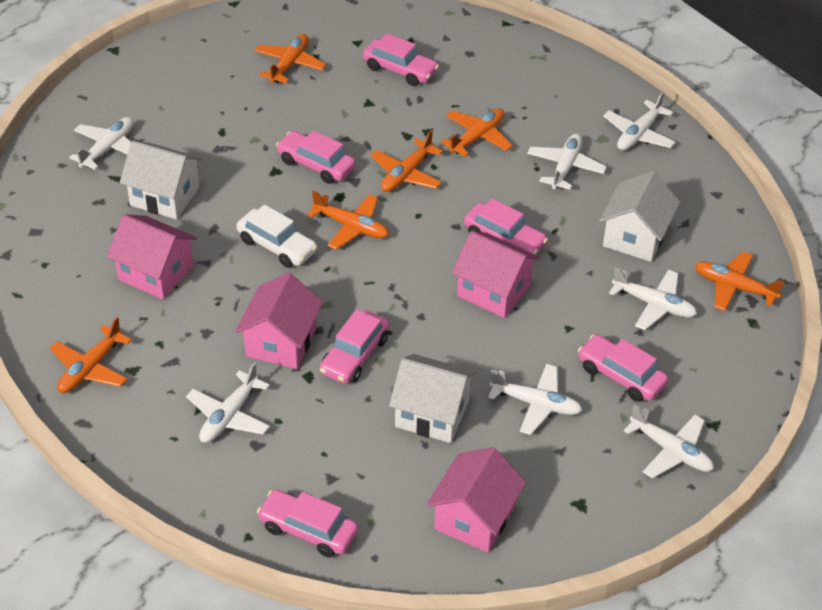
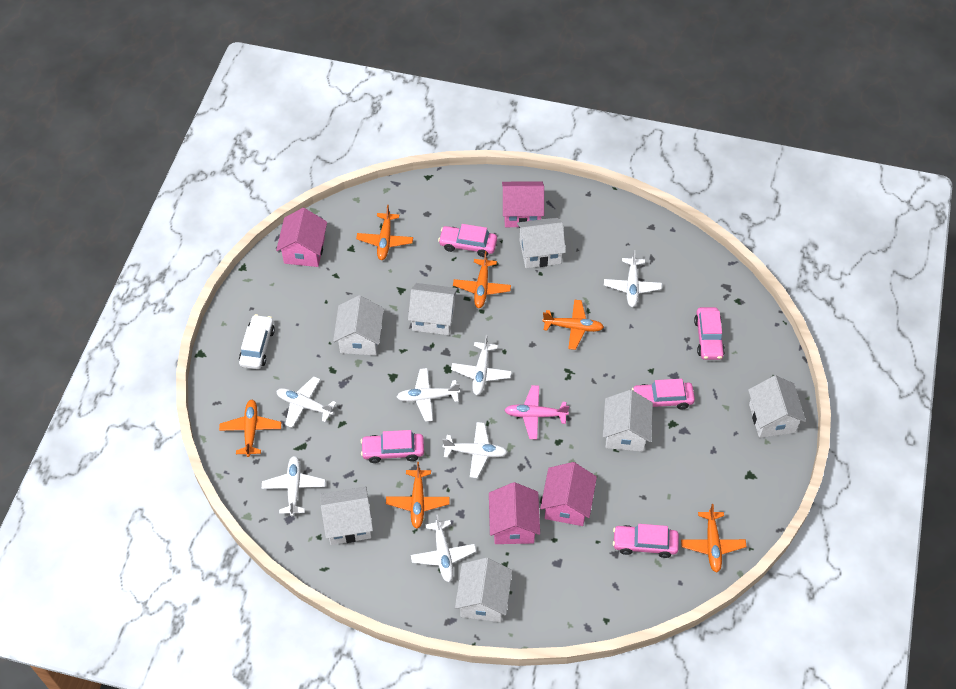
pink car: [257,490,358,557] [276,131,356,184] [320,310,389,384] [363,33,439,86] [464,198,548,255] [578,335,668,402] = 6 -> [361,430,424,463] [438,224,497,257] [613,524,679,558] [632,379,695,409] [694,307,725,360] = 5
pink plane: none = 0 -> [505,385,569,439] = 1
white house: [120,141,203,219] [389,354,477,443] [599,171,680,262] = 3 -> [320,486,373,545] [333,295,384,355] [408,283,458,335] [455,558,512,622] [517,218,566,268] [603,390,653,452] [748,375,806,438] = 7

